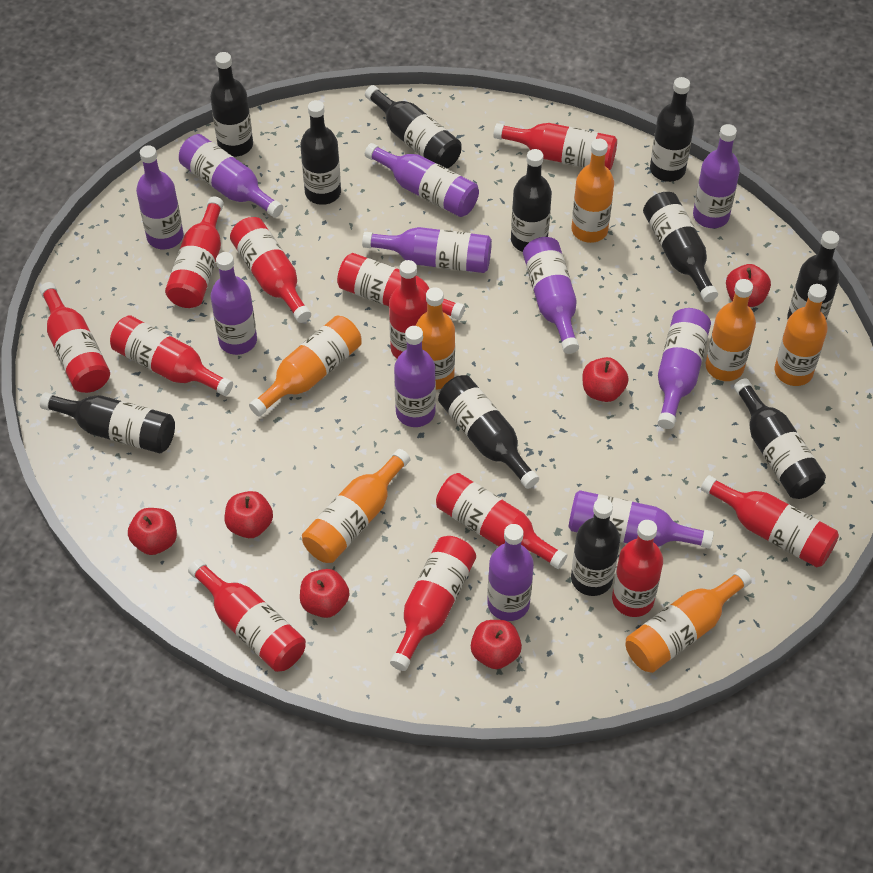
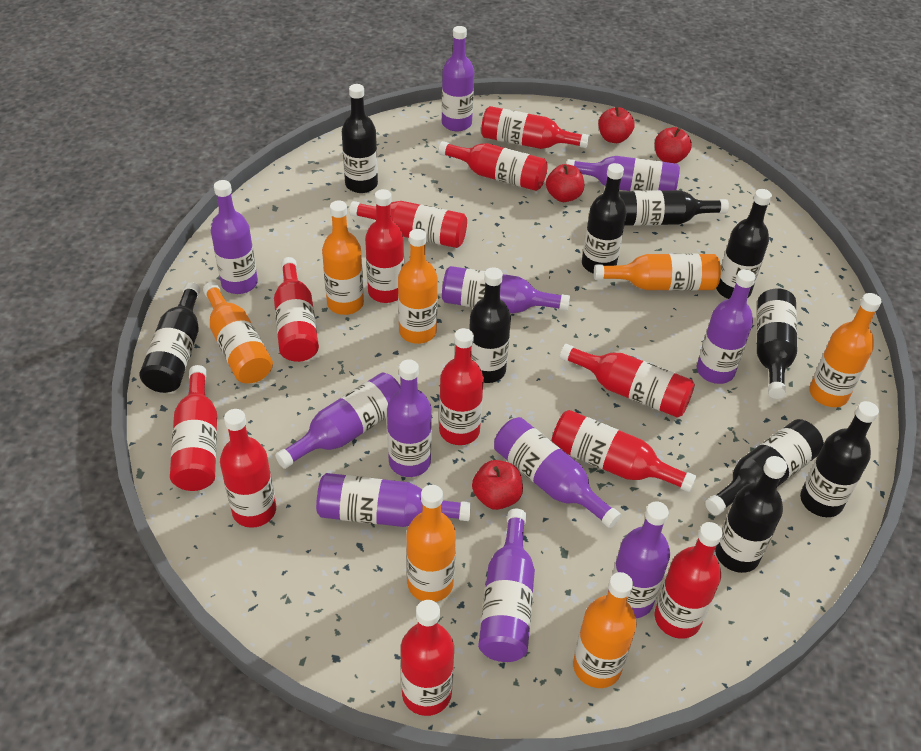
black bottle: [40,392,175,453] [210,52,253,157] [300,100,341,205] [365,85,462,168] [438,375,539,489] [511,149,552,252] [571,498,620,596] [643,192,718,302] [650,77,694,182] [734,378,826,499] [787,231,840,320] = 11 -> [139,282,200,393] [342,84,378,193] [469,267,511,383] [582,163,627,274] [619,190,729,226] [705,419,824,516] [715,456,787,573] [716,189,772,299] [757,289,797,399] [800,401,879,517] = 10
red apple: [128,508,177,555] [225,491,273,538] [300,569,350,618] [471,620,522,669] [583,357,628,402] [726,264,771,307] = 6 -> [472,460,523,510] [546,164,584,202] [598,107,635,143] [655,127,692,163] = 4

